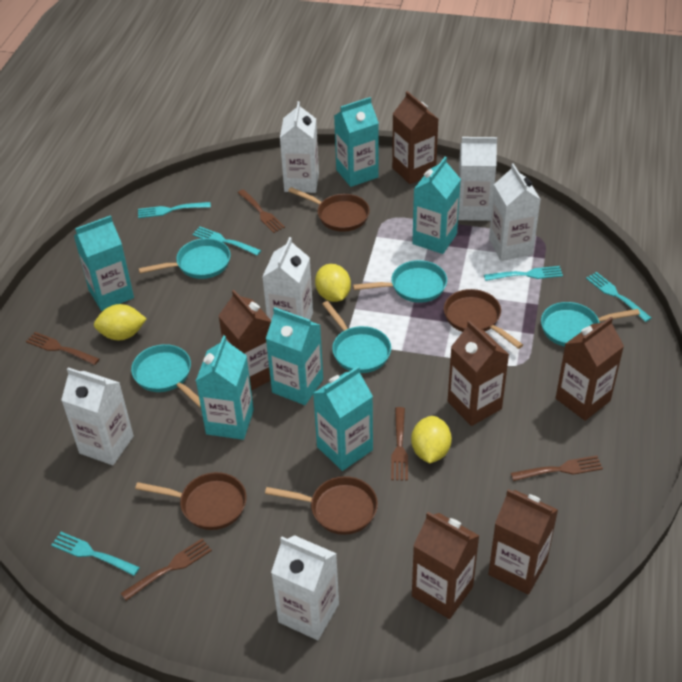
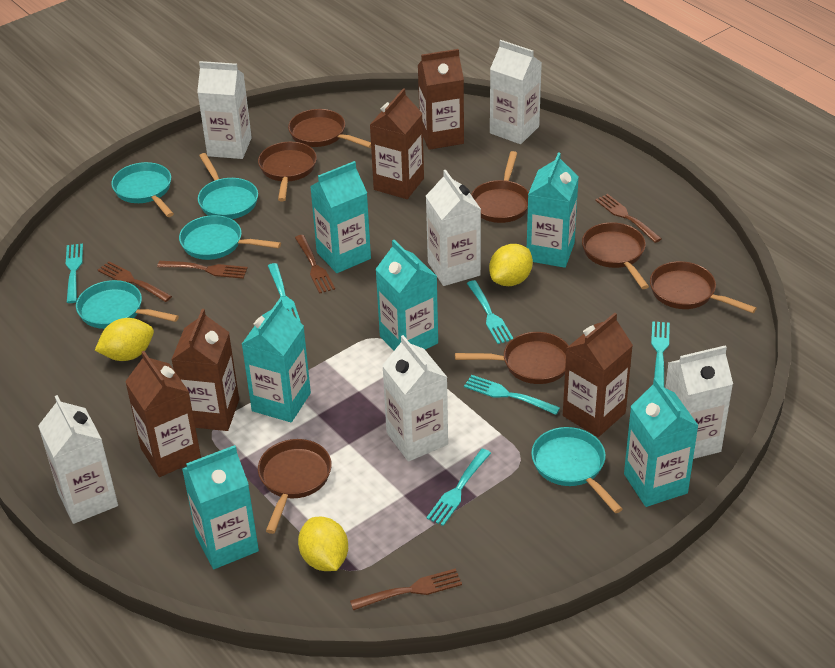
brown carton: [218,290,271,391] [392,91,438,184] [412,512,479,619] [448,320,509,426] [488,489,558,595] [556,317,624,421] = 6 -> [125,351,201,477] [171,309,239,431] [370,88,424,199] [418,49,464,150] [563,313,633,437] = 5
brown pan: [135,472,246,530] [265,476,378,535] [288,187,370,232] [444,289,523,349] = 4 -> [258,142,317,202] [258,439,332,534] [288,109,371,148] [455,332,569,384] [471,151,529,223] [582,222,649,289] [650,261,757,313] = 7
turquoise fork: [51,532,140,576] [138,202,211,218] [192,227,261,256] [484,266,563,281] [586,272,651,322] = 5 -> [66,244,83,303] [268,263,301,322] [426,449,491,526] [464,375,560,415] [467,280,513,344] [651,321,670,387] = 6

